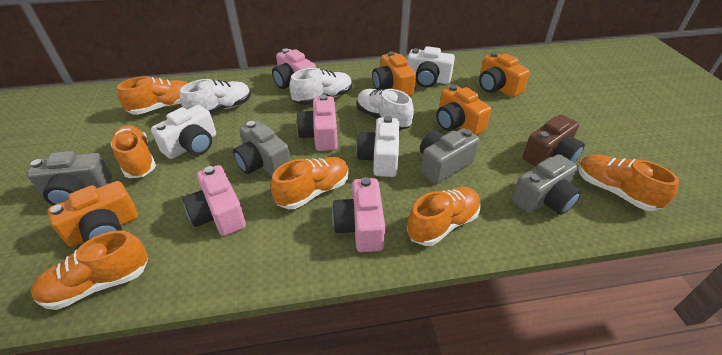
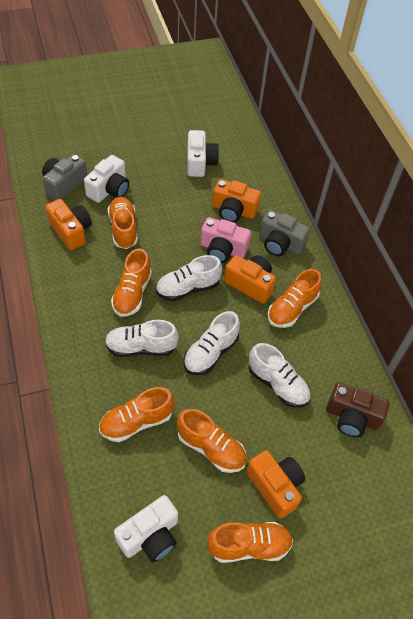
grey camera: [26,151,112,205] [233,120,291,177] [420,128,479,184] [511,154,582,215] = 4 -> [42,154,87,200] [259,210,310,256] = 2
pink camera: [183,165,246,236] [272,48,316,89] [297,95,338,151] [332,177,385,252] = 4 -> [200,217,251,263] = 1
white shoe: [180,79,251,114] [289,68,352,105] [356,89,414,130] = 3 -> [104,320,179,357] [156,255,222,301] [184,311,240,375] [248,343,310,407] = 4

